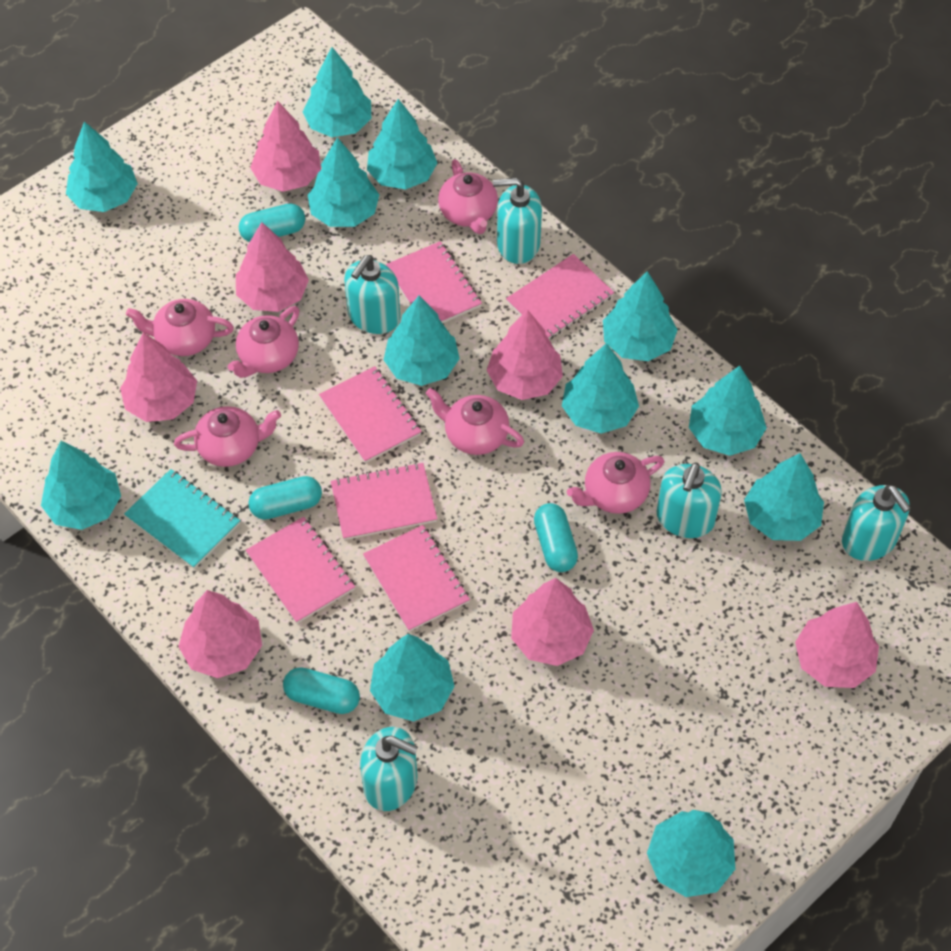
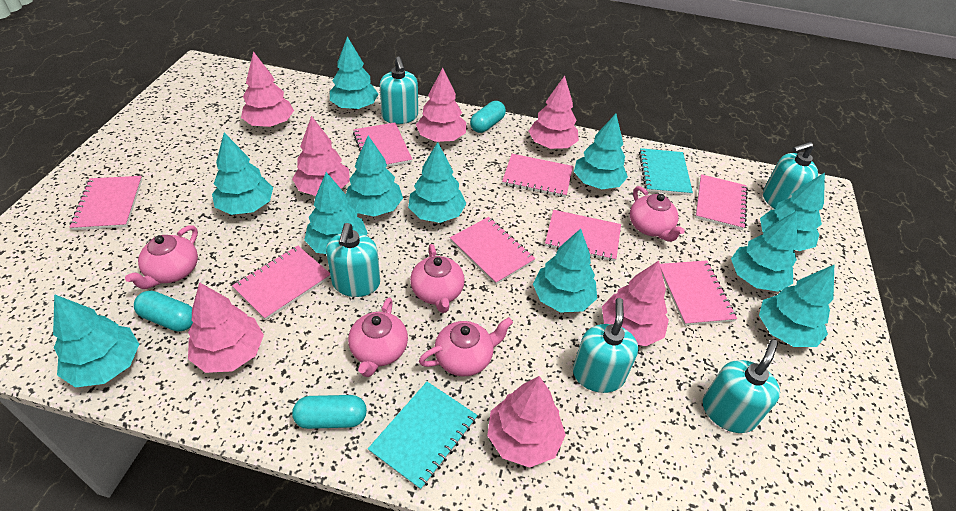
pink notebook: [246,516,355,624] [319,366,422,463] [331,462,437,540] [363,525,470,632] [386,241,482,323] [506,254,614,339] = 6 -> [70,176,142,230] [232,246,331,320] [353,123,412,167] [450,217,536,285] [502,154,573,198] [545,210,621,262] [660,260,737,326] [695,174,748,230] = 8
pink teapot: [126,299,234,356] [174,406,281,467] [228,306,300,378] [426,388,524,455] [438,159,498,234] [567,452,664,514] = 6 -> [125,225,198,289] [348,298,408,377] [410,244,465,313] [419,317,513,376] [630,186,685,242] = 5
turquoise capsule: [239,203,305,242] [248,476,322,520] [283,667,360,714] [534,503,578,572] = 4 -> [134,291,193,332] [292,395,367,429] [470,101,506,133] = 3
turquoise notebook: [124,469,240,569] = 1 -> [368,382,478,490] [639,148,693,196] = 2
turquoise tree: [41,441,121,530] [66,122,138,212] [303,47,371,137] [308,137,379,227] [367,99,437,190] [370,634,455,722] [384,296,460,386] [562,343,639,434] [603,271,678,361] [647,810,735,897] [689,366,767,456] [744,453,824,541] = 12 -> [53,294,139,388] [212,133,273,215] [304,172,368,254] [330,36,378,110] [346,135,403,216] [408,142,466,223] [533,229,597,313] [574,114,628,189] [731,210,798,292] [759,265,834,347] [760,172,825,251] = 11

